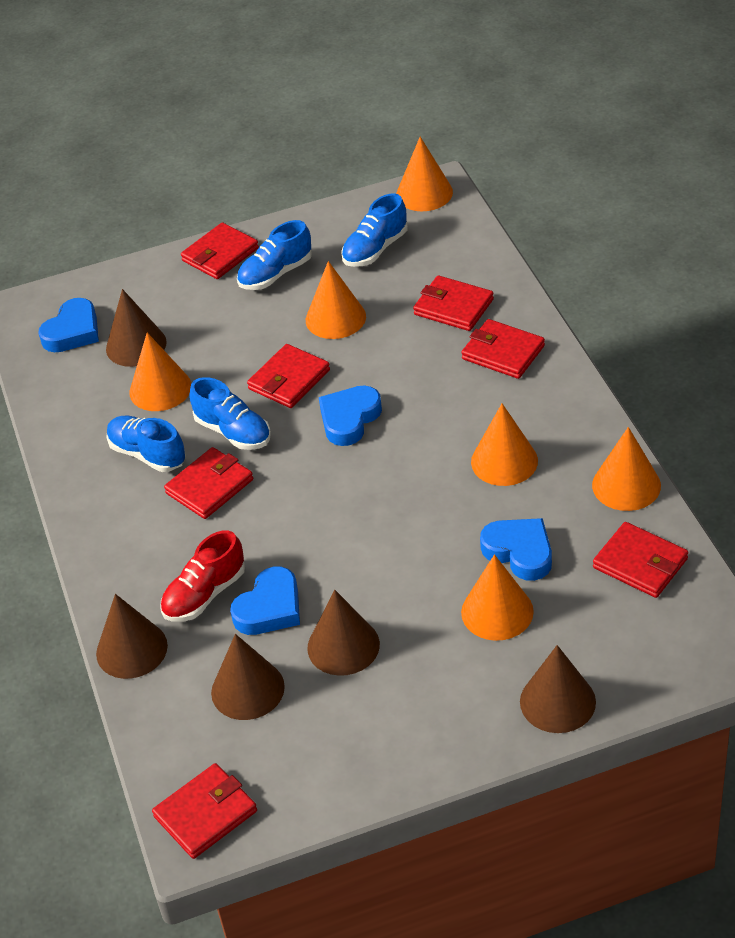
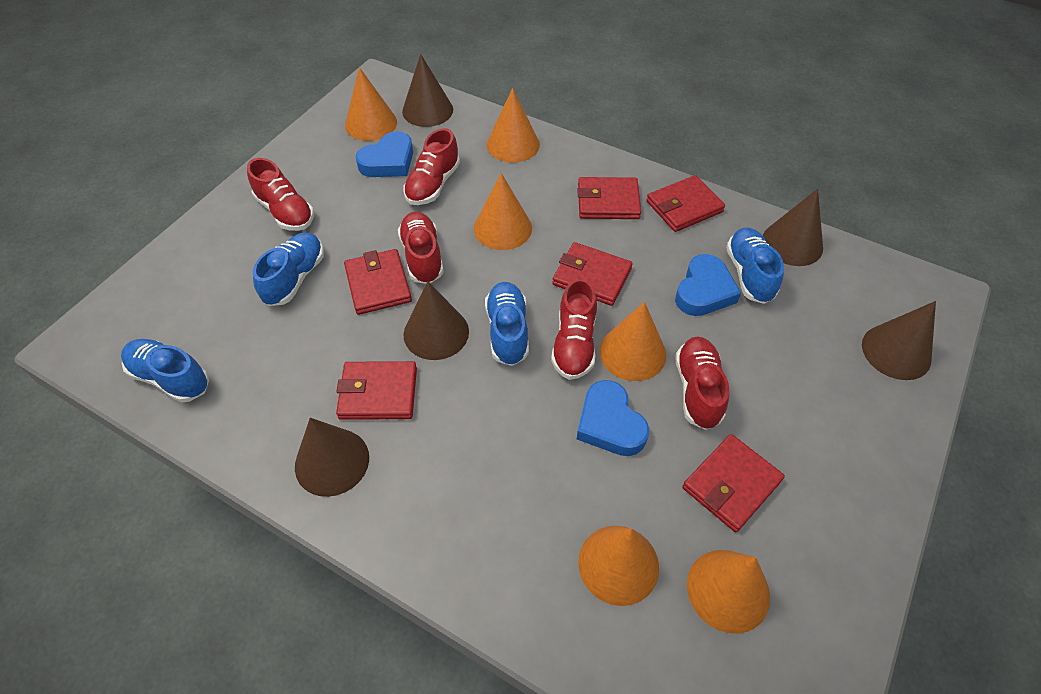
blue heart: [38,298,99,352] [230,567,300,635] [319,386,382,446] [480,518,552,581] = 4 -> [356,131,413,177] [577,380,649,456] [675,254,741,316] = 3
red shoe: [160,530,245,622] = 1 -> [247,158,314,231] [398,212,444,284] [403,128,460,205] [551,278,597,380] [675,336,729,430] = 5
red wallet: [152,763,257,859] [164,447,253,519] [181,222,259,279] [247,344,330,408] [413,275,494,331] [461,319,545,379] [593,522,688,598] = 7 -> [336,361,417,420] [344,249,412,315] [552,242,633,306] [577,177,641,219] [646,175,725,232] [682,434,785,532] = 6

